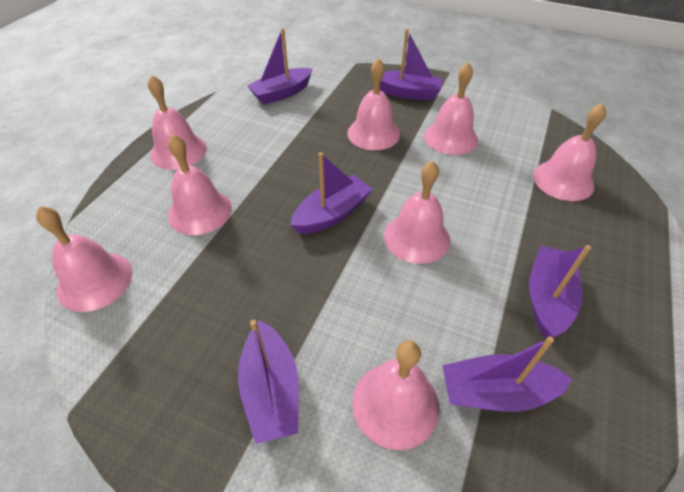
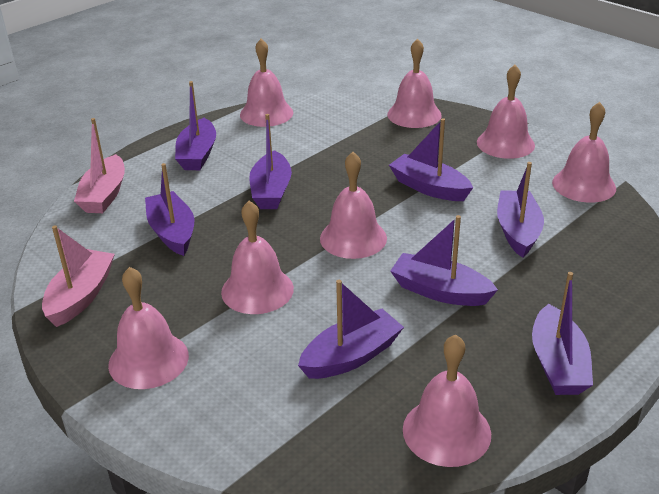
pink boat: none = 0 -> [42,225,115,327] [74,118,125,213] = 2
purple boat: [238,320,299,444] [247,28,312,105] [290,152,373,234] [380,29,443,101] [442,336,573,412] [529,245,591,339] = 6 -> [145,163,194,256] [175,81,216,170] [249,114,292,209] [298,280,404,379] [389,118,473,201] [390,215,498,306] [497,162,544,258] [532,272,593,395] = 8

